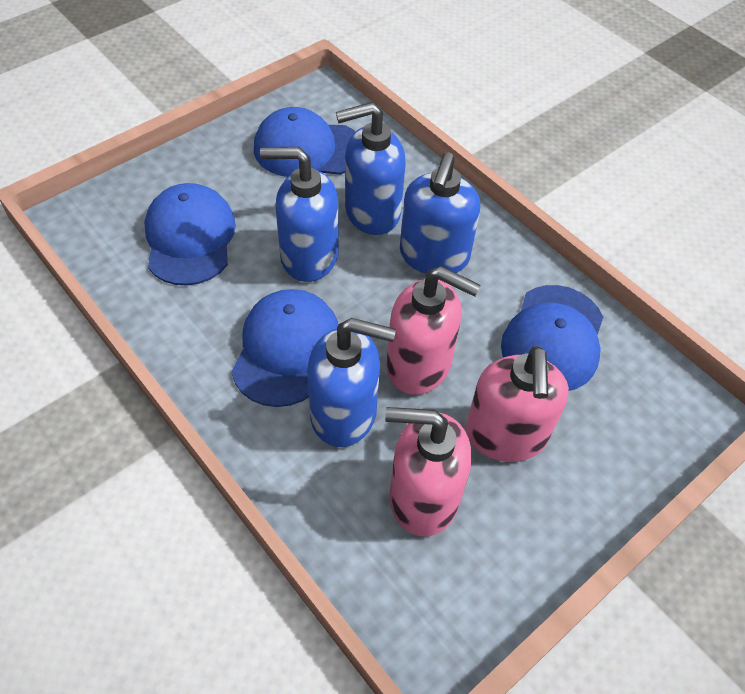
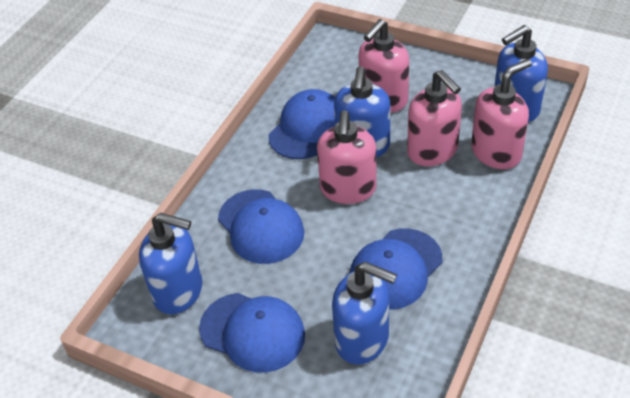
pink soap dispenser: [385,407,472,536] [386,266,481,395] [466,346,569,462] = 3 -> [317,110,377,204] [358,19,409,113] [407,70,462,166] [471,59,532,169] = 4

